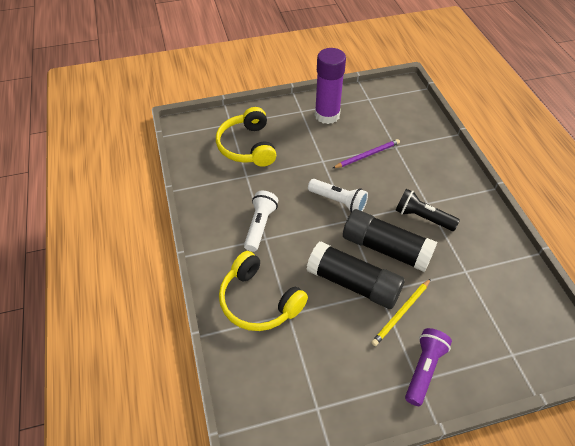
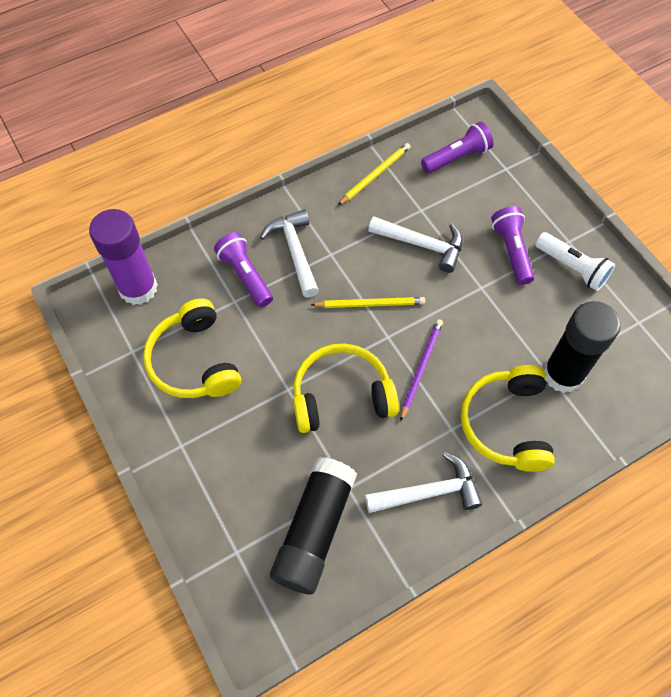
black flashlight: [395,189,460,231] = 1 -> none = 0
purple flashlight: [405,328,452,406] = 1 -> [214,232,273,307] [421,122,493,173] [491,206,535,285] = 3
white flashlight: [244,191,278,252] [308,179,368,212] = 2 -> [535,232,615,291] = 1
white hammer: none = 0 -> [260,209,319,298] [365,452,482,513] [368,216,463,273] = 3
yellow headphones: [216,107,276,167] [219,251,308,331] = 2 -> [143,298,241,398] [293,344,399,433] [461,365,555,472] = 3
yellow pencil: [371,279,431,346] = 1 -> [311,297,425,308] [338,143,411,205] = 2

